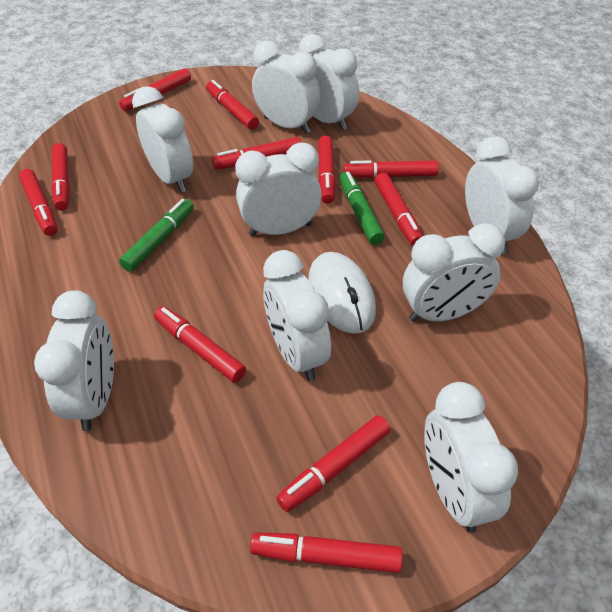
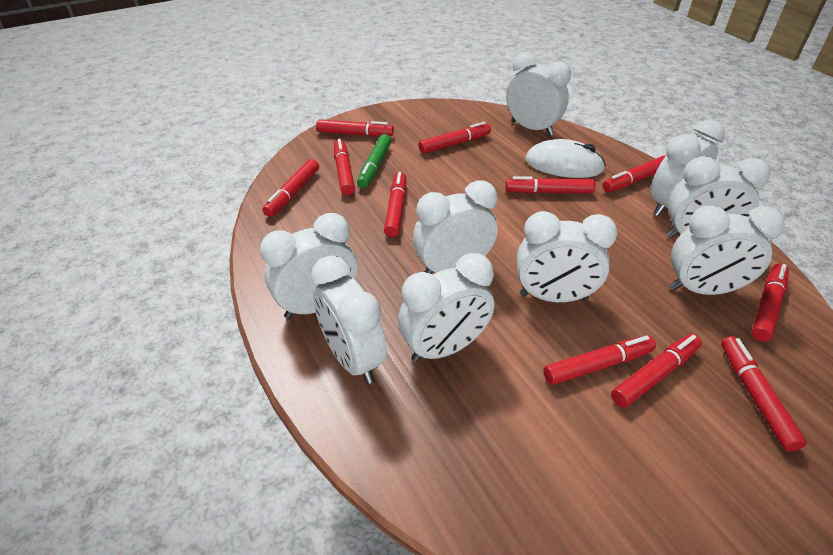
green marker: [119,199,194,272] [339,172,385,245] = 2 -> [357,134,391,188] = 1

